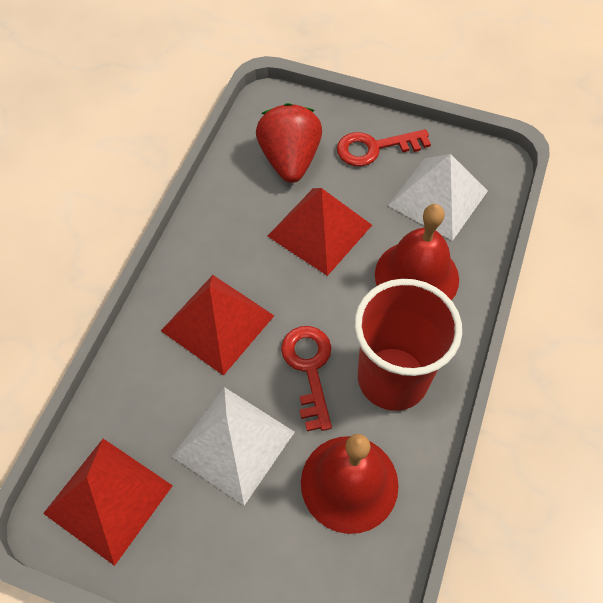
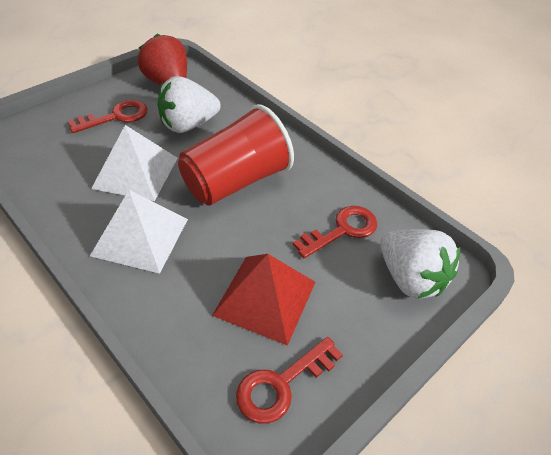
red bell: [301,434,399,534] [375,204,459,301] = 2 -> none = 0
red key: [281,326,332,431] [337,129,431,166] = 2 -> [68,100,148,133] [236,337,343,423] [293,206,377,258] = 3
red pyramid: [43,439,173,566] [161,275,274,376] [268,188,372,276] = 3 -> [212,254,315,346] = 1
white strawberry: none = 0 -> [157,76,220,133] [380,229,460,299] = 2

